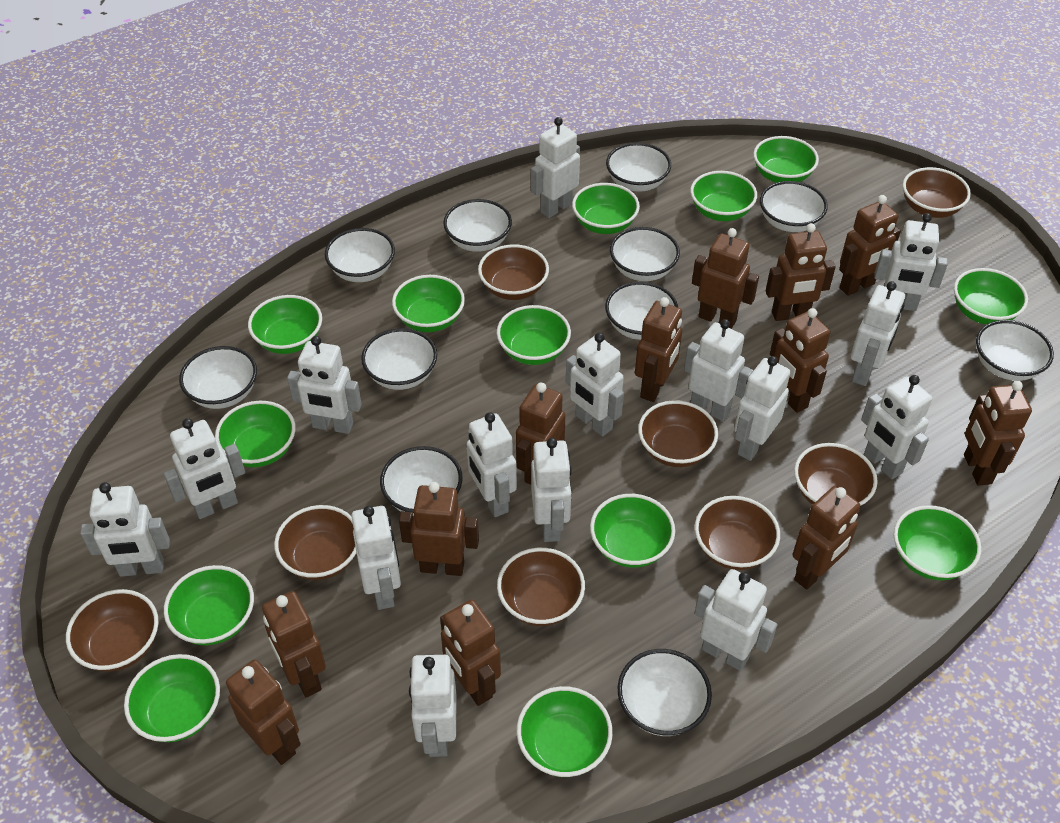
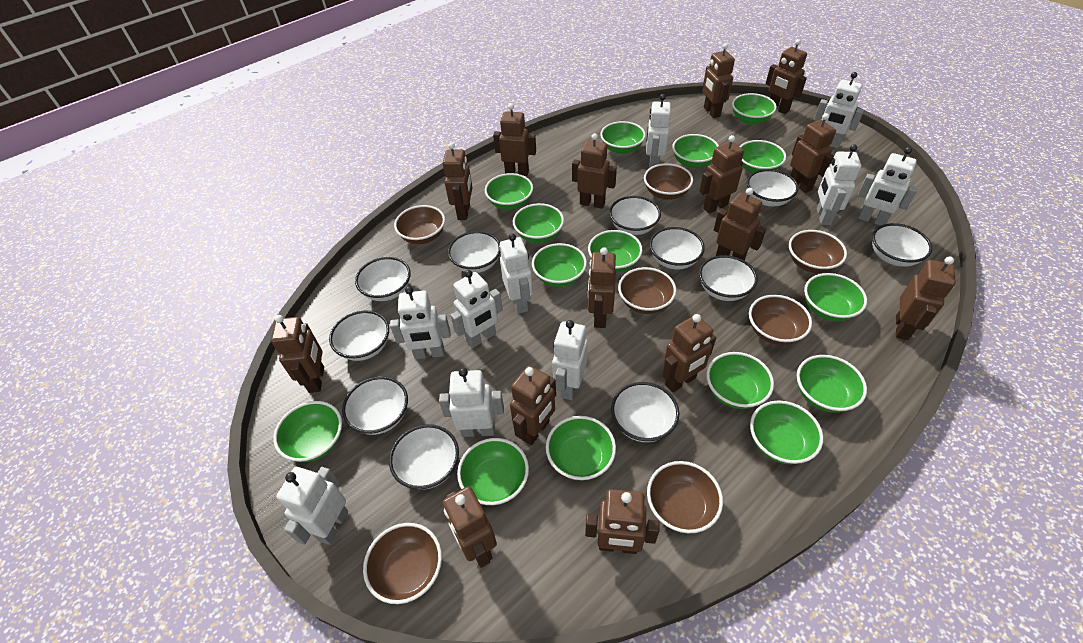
brown bowl: [66,589,159,672] [274,505,356,580] [478,244,549,300] [497,548,585,626] [638,400,718,467] [695,496,780,570] [794,443,878,506] [903,167,971,218] = 8 -> [363,523,442,604] [394,205,445,244] [618,267,676,314] [644,163,693,200] [647,461,723,534] [749,295,812,345] [789,230,847,273] = 7
brown robot: [226,659,301,765] [262,591,326,697] [399,482,479,576] [440,600,501,706] [516,382,566,485] [635,297,682,402] [692,228,759,329] [766,223,836,321] [770,308,830,413] [793,486,860,590] [839,195,901,296] [964,381,1032,486] = 12 -> [271,315,324,393] [443,143,473,220] [443,486,497,568] [493,103,536,176] [510,365,556,445] [572,133,617,209] [585,489,660,554] [588,247,616,328] [662,314,716,393] [699,135,744,213] [703,43,735,118] [714,188,766,261] [766,39,807,114] [790,113,836,193] [896,257,956,340] = 15
green bowl: [124,654,220,742] [164,565,254,645] [215,401,296,467] [248,295,322,354] [392,275,465,332] [497,305,571,365] [517,686,613,777] [572,183,640,234] [590,494,675,568] [690,171,757,221] [753,136,819,183] [894,505,981,580] [954,268,1028,324] = 13 -> [273,401,342,462] [457,438,529,505] [485,173,533,210] [513,203,564,243] [532,243,587,287] [546,416,616,481] [588,230,643,273] [600,121,646,154] [672,134,719,168] [706,352,774,409] [732,93,777,125] [740,140,786,173] [750,400,823,464] [797,355,867,413] [804,273,867,321] = 15
white robot: [80,482,170,577] [164,418,245,519] [287,336,362,434] [351,506,401,610] [409,655,457,757] [467,412,517,517] [531,117,580,218] [531,438,572,542] [566,333,624,437] [684,319,753,421] [695,569,777,671] [734,356,791,461] [850,281,905,386] [861,375,932,479] [874,213,948,311] = 15 -> [276,467,348,545] [390,286,451,359] [439,368,504,437] [450,270,503,348] [500,233,533,314] [552,320,588,400] [646,94,671,168] [814,72,864,148] [817,144,861,225] [857,147,918,226] = 10

